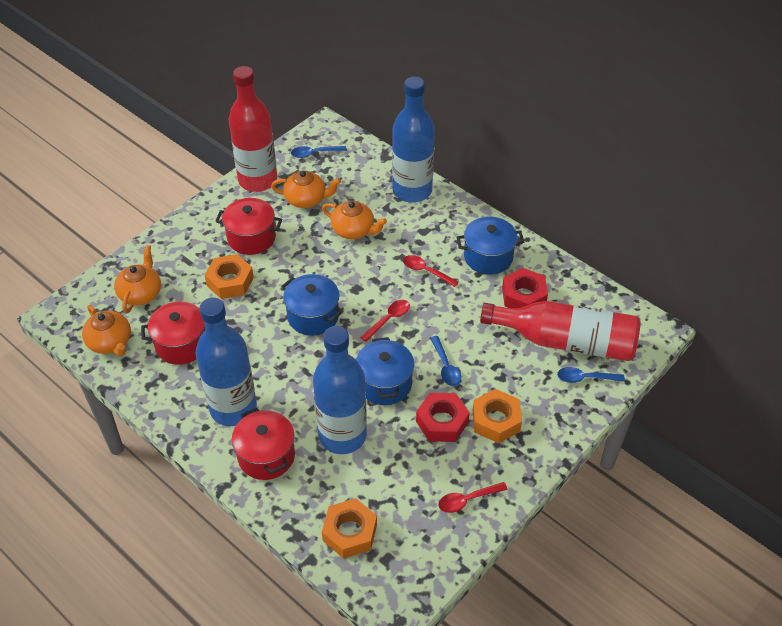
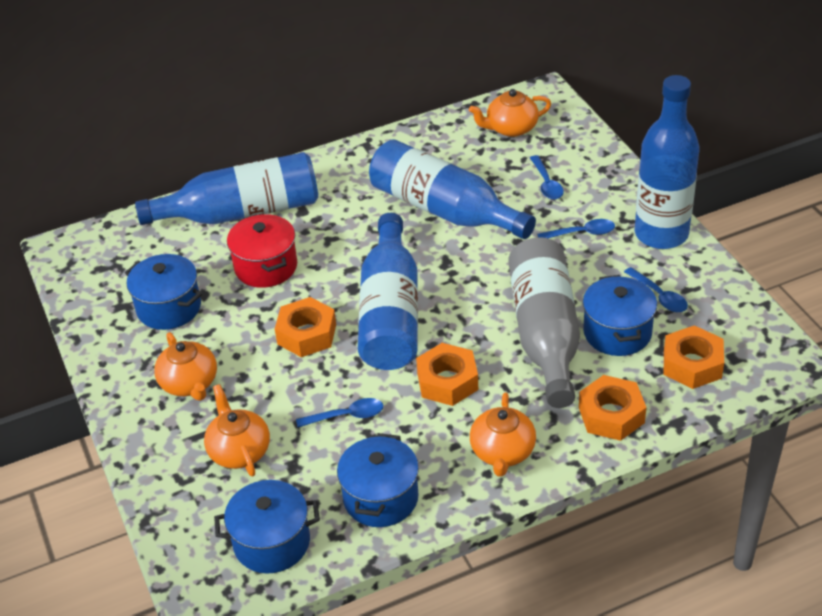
blue bottle: [196,297,257,426] [313,326,367,454] [392,77,435,203] = 3 -> [135,152,318,225] [358,213,418,370] [369,139,536,239] [635,75,699,249] = 4
blue pot: [281,274,343,336] [356,337,414,405] [456,217,524,275] = 3 -> [125,254,202,330] [214,480,320,574] [337,433,419,527] [583,275,657,356] = 4
blue spoon: [291,146,347,158] [430,336,461,386] [557,367,625,383] = 3 -> [296,398,383,427] [530,155,564,200] [537,219,615,238] [624,267,688,312] = 4
grey bottle: none = 0 -> [508,237,580,408] = 1
orange nut: [205,254,254,299] [322,498,377,559] [473,389,522,443] = 3 -> [275,297,336,357] [416,343,478,406] [579,375,646,441] [664,325,724,389] = 4
red bottle: [229,66,277,192] [480,301,640,361] = 2 -> none = 0
red nut: [416,393,470,442] [502,268,548,308] = 2 -> none = 0
red pot: [141,302,205,365] [215,198,282,255] [232,408,295,480] = 3 -> [227,214,297,288] = 1
red spoon: [360,300,410,342] [403,255,459,287] [438,482,508,513] = 3 -> none = 0

